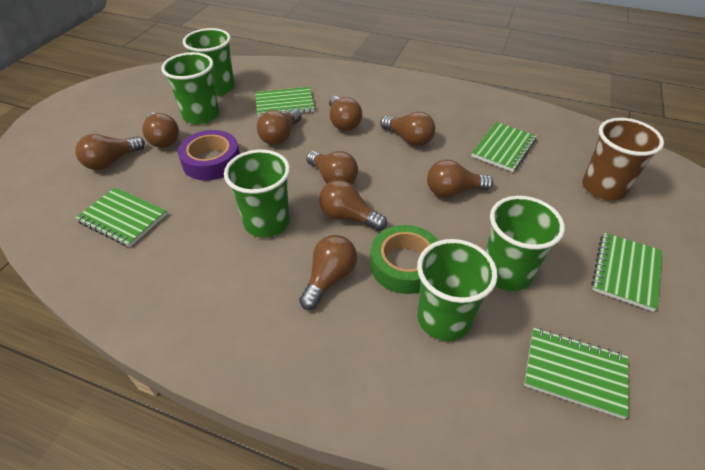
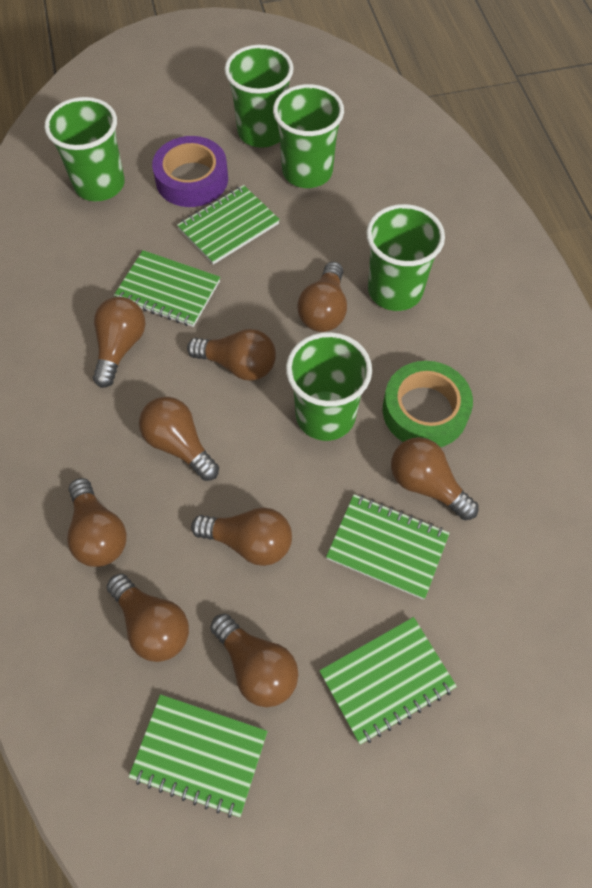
brown cup: [582,118,664,201] = 1 -> none = 0

